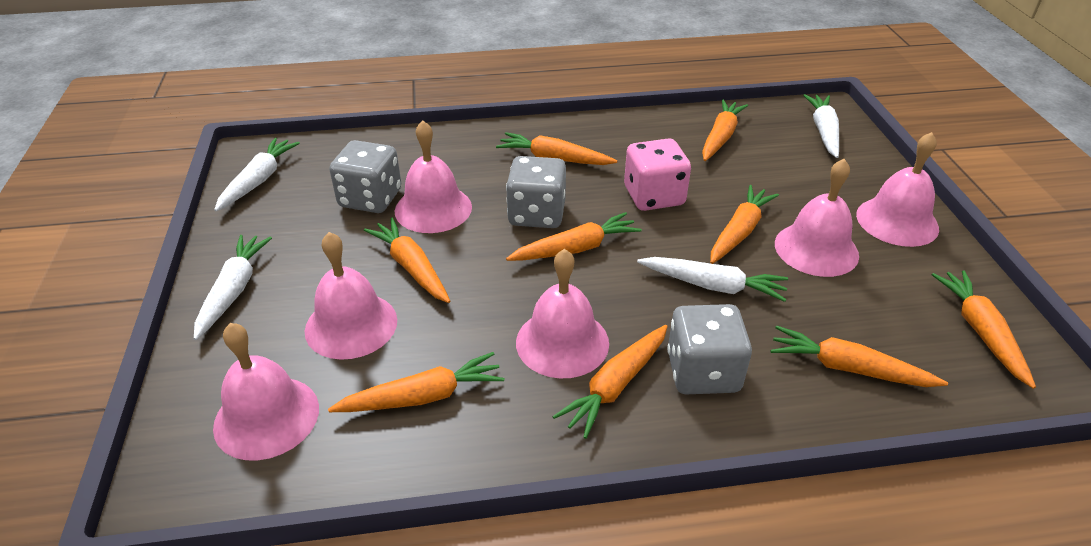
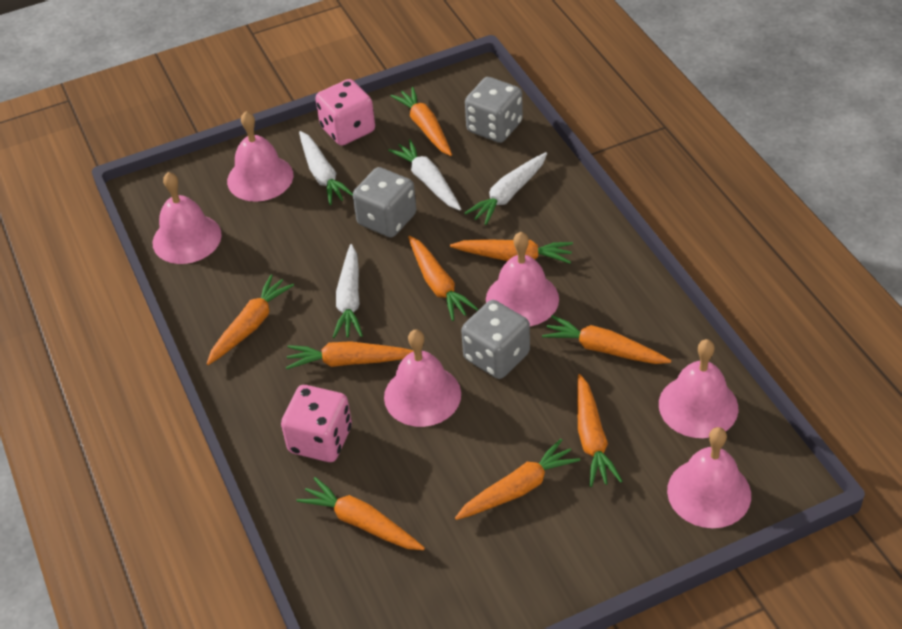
pink dice: [624,138,691,211] = 1 -> [281,385,352,462] [315,79,375,146] = 2

